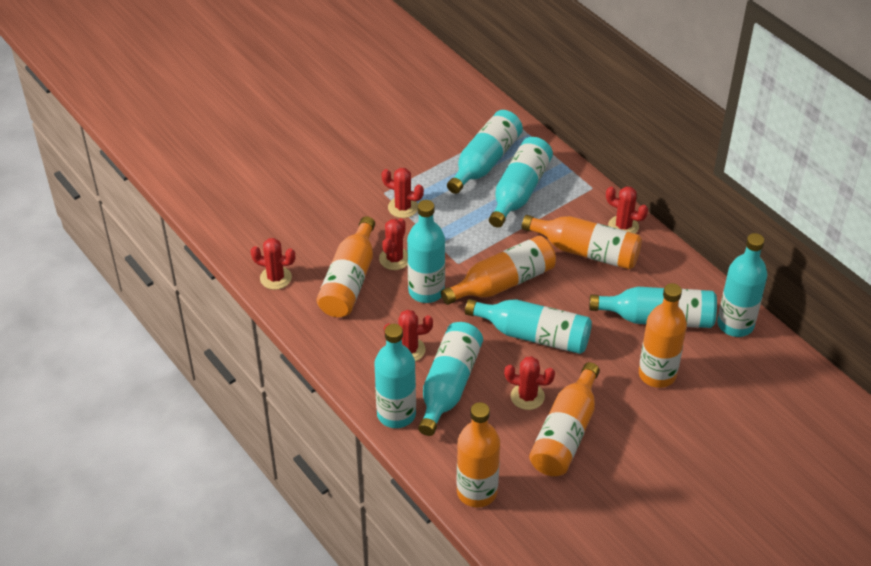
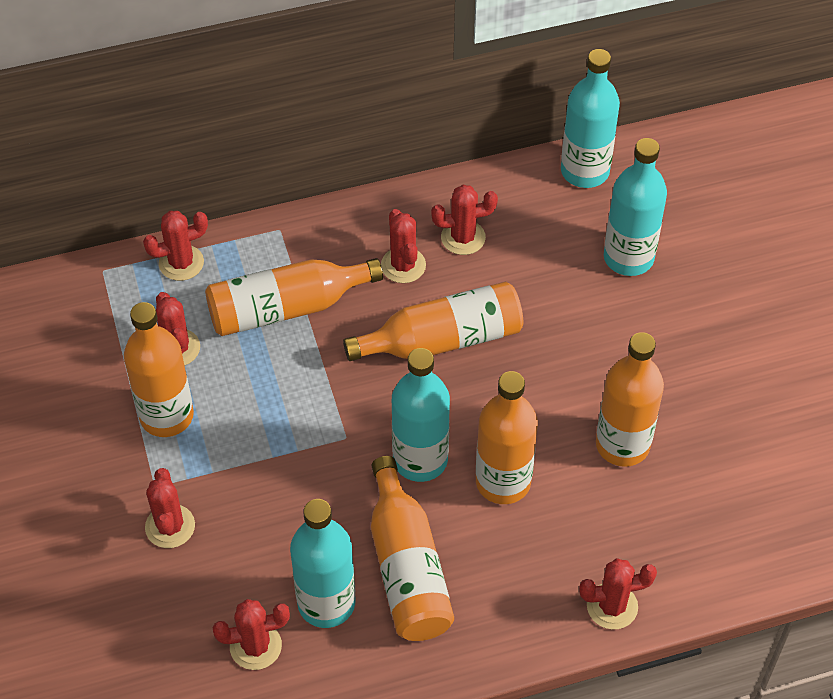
red cactus: [251,238,295,290] [379,218,408,270] [381,168,424,218] [384,310,433,361] [504,356,555,410] [606,186,648,234] = 6 -> [143,211,208,281] [145,468,195,548] [156,292,200,366] [213,599,290,670] [381,209,426,283] [431,185,498,255] [579,558,657,629] = 7
turquoise bottle: [374,324,416,428] [407,200,445,303] [418,322,483,436] [447,110,523,194] [465,299,592,354] [489,137,553,228] [589,287,717,328] [717,233,767,337] = 8 -> [290,499,355,628] [392,348,450,482] [561,49,620,188] [604,138,667,276] = 4

